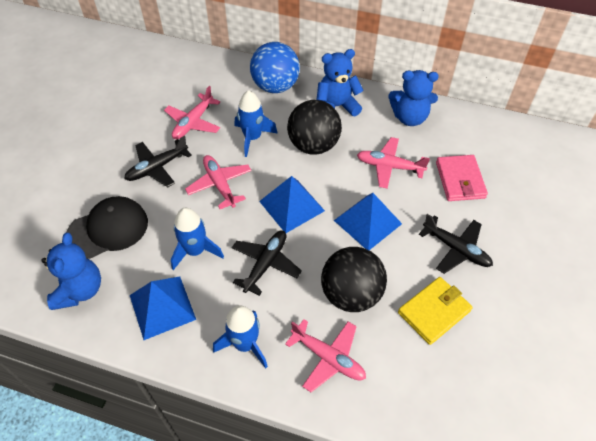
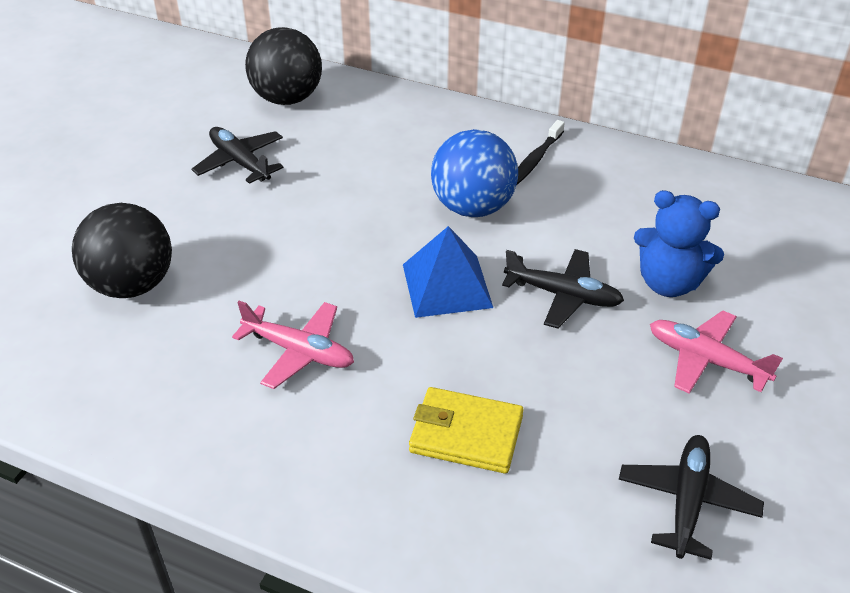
black cap: [66,196,148,259] = 1 -> none = 0
black toothbrush: none = 0 -> [517,120,565,185] = 1
blue pyramid: [130,277,196,340] [259,176,325,233] [334,193,402,250] = 3 -> [403,226,493,318] = 1
blue rocket: [171,208,224,270] [213,305,268,368] [235,90,277,157] = 3 -> none = 0
blue teddy bear: [41,233,101,310] [317,49,364,116] [388,70,439,126] = 3 -> [634,190,724,297] = 1
pink plane: [164,86,220,139] [185,155,252,209] [285,319,366,392] [357,137,430,189] = 4 -> [232,301,354,389] [650,310,783,394] = 2
pink wallet: [436,155,488,201] = 1 -> none = 0

